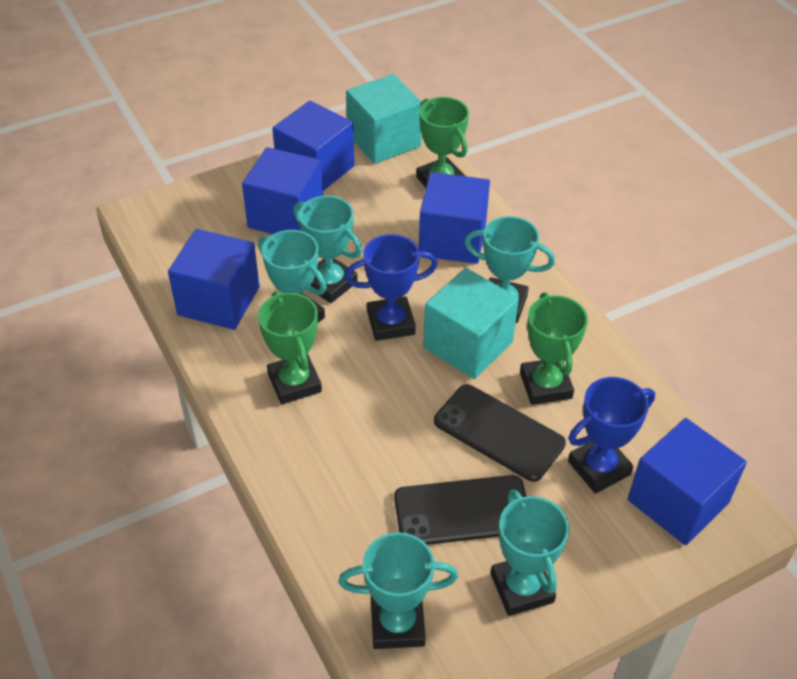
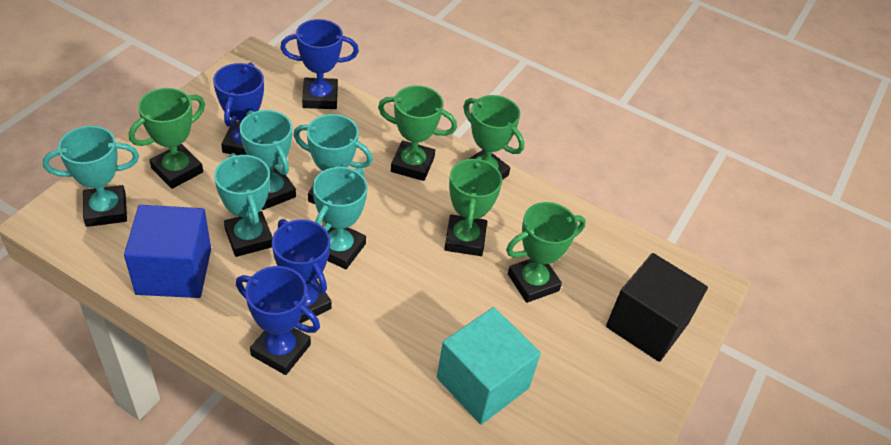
black cube: none = 0 -> [606,253,708,362] = 1
black phone: [394,475,527,545] [434,384,566,482] = 2 -> none = 0
blue cube: [168,229,260,330] [242,147,323,234] [272,100,354,191] [419,172,490,264] [628,418,747,545] = 5 -> [124,205,211,298] = 1
blue trophy: [345,234,438,341] [568,377,655,494] = 2 -> [213,63,264,155] [236,266,320,375] [272,219,332,323] [280,19,359,109] = 4
green trophy: [258,291,322,404] [416,97,469,187] [520,292,588,405] = 3 -> [129,88,205,189] [378,85,457,181] [444,156,502,256] [463,95,524,180] [506,202,586,303] = 5
turquoise cube: [346,74,422,164] [423,268,519,379] = 2 -> [437,307,541,425] = 1

